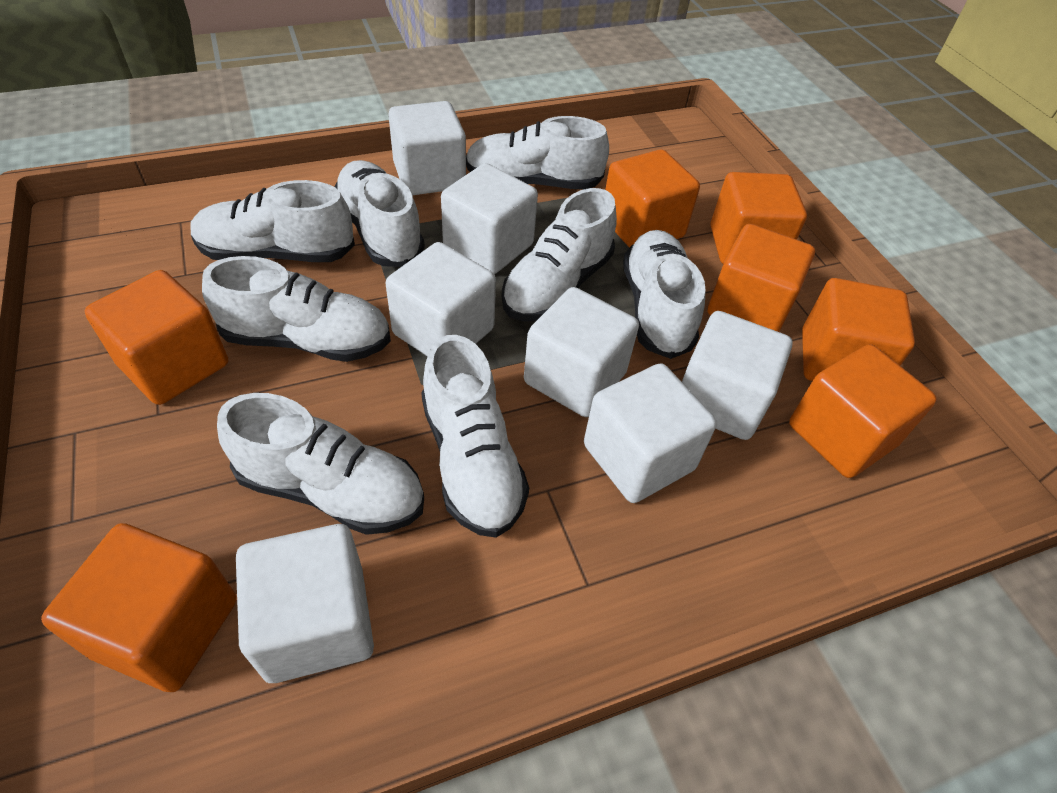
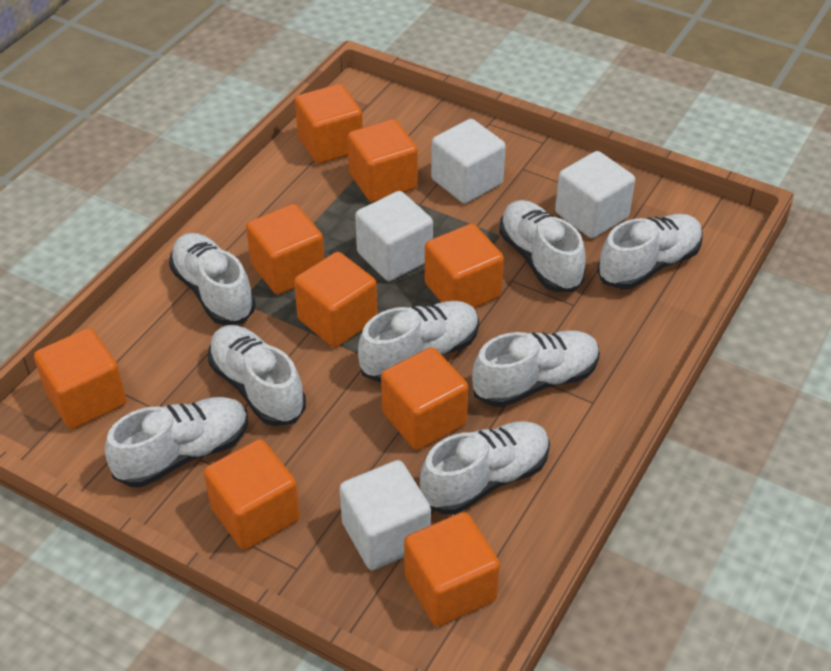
orange cube: [41,523,237,692] [85,270,228,405] [605,149,700,248] [708,224,815,332] [710,172,807,264] [789,344,937,478] [802,278,915,381] = 7 -> [34,328,126,429] [204,439,300,550] [246,204,325,295] [294,252,378,348] [295,84,363,164] [347,119,418,202] [381,347,469,450] [404,512,500,626] [425,224,504,308] = 9
white cube: [236,524,374,683] [385,242,496,356] [388,101,466,195] [441,163,538,274] [524,287,639,417] [584,363,717,503] [682,311,792,440] = 7 -> [339,460,431,570] [355,191,433,281] [431,119,506,204] [555,151,635,238] = 4

